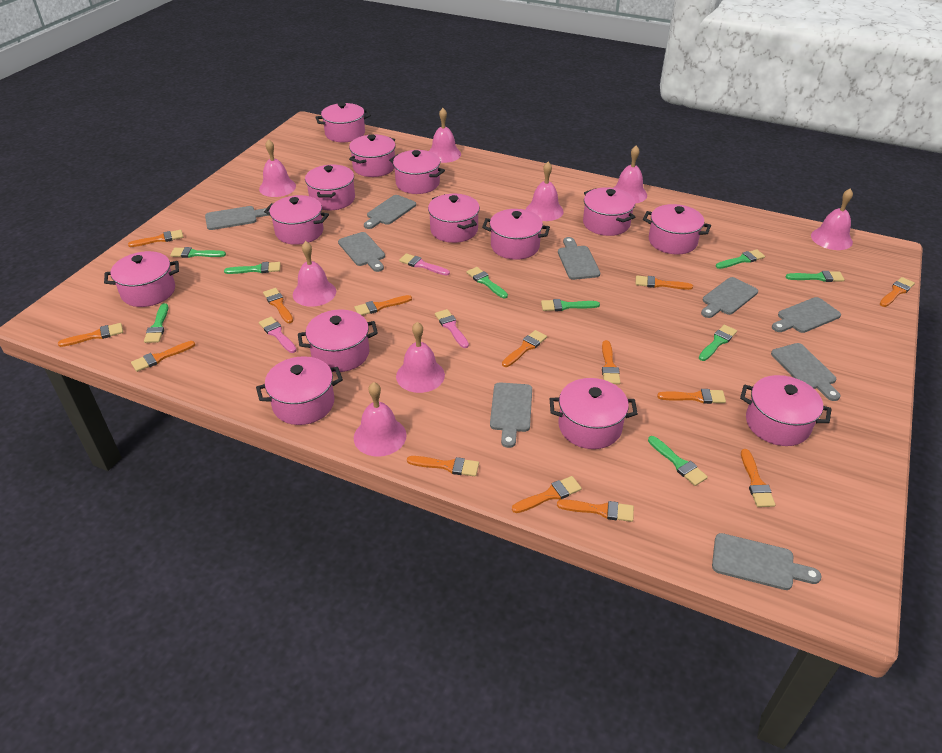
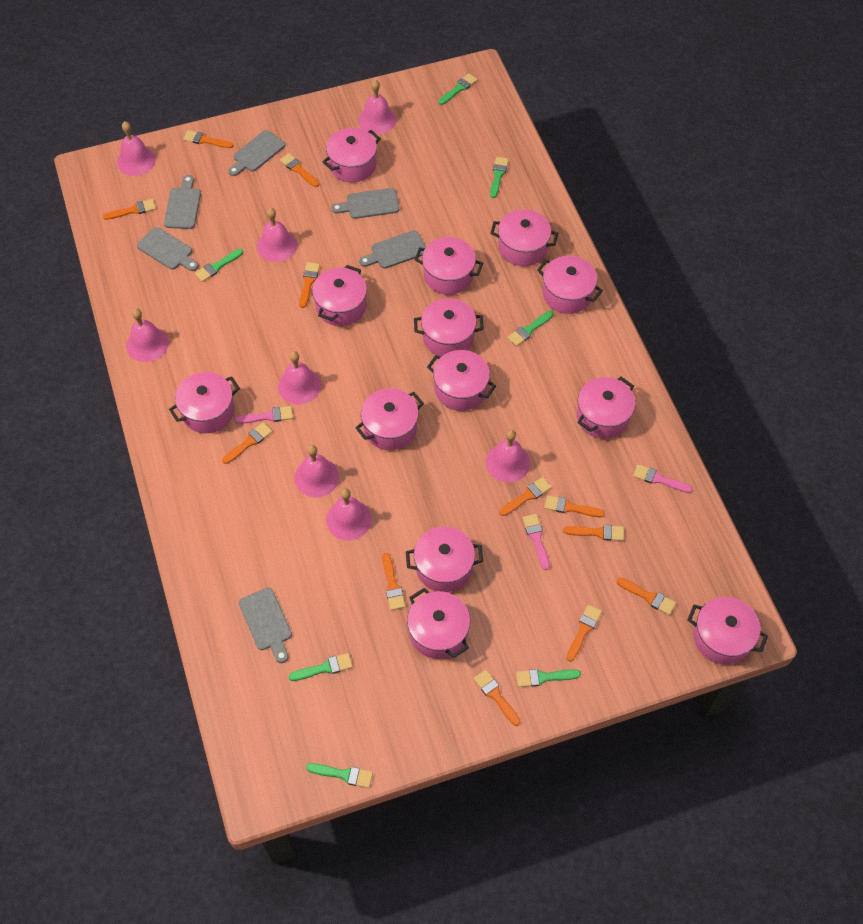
green brush: [144,303,168,343] [170,247,226,258] [224,262,281,274] [466,267,508,299] [541,299,600,311] [648,436,708,486] [699,325,737,361] [716,249,765,269] [786,271,845,282] = 9 -> [195,249,243,282] [288,653,353,681] [306,763,373,788] [438,73,477,105] [490,157,509,198] [507,311,554,346] [516,669,581,687] = 7
grey cutting board: [205,206,270,230] [338,232,385,272] [364,195,416,229] [490,383,532,448] [558,237,600,280] [701,277,758,318] [712,533,821,590] [771,343,840,401] [772,297,841,333] = 9 -> [137,227,199,271] [164,175,201,229] [228,130,285,176] [239,588,292,663] [331,188,399,219] [359,230,426,269] = 6
orange brush: [58,323,123,347] [128,230,183,247] [131,341,195,372] [263,288,293,323] [354,295,412,315] [407,456,479,476] [502,330,547,367] [512,476,582,513] [557,499,634,522] [602,340,620,384] [636,276,693,290] [657,389,726,404] [741,449,775,507] [880,277,915,307] = 14 -> [103,199,156,220] [183,130,234,148] [222,422,272,464] [280,153,319,187] [299,262,320,308] [382,553,406,610] [474,670,521,726] [500,477,552,516] [544,495,605,517] [563,525,624,541] [566,604,602,662] [616,577,676,615] = 12
pink pot: [104,251,179,307] [256,356,343,425] [264,195,329,245] [298,310,378,372] [305,165,355,210] [315,102,371,142] [349,134,396,177] [389,150,445,194] [428,194,480,243] [482,209,550,260] [550,378,638,449] [583,187,635,236] [643,204,711,255] [740,375,832,446] = 14 -> [169,372,240,433] [312,265,367,326] [322,128,381,182] [356,388,424,450] [406,527,483,592] [407,588,470,659] [414,298,484,357] [415,237,483,295] [427,350,496,411] [490,209,558,266] [537,255,603,314] [577,377,635,439] [687,597,768,665] = 13

